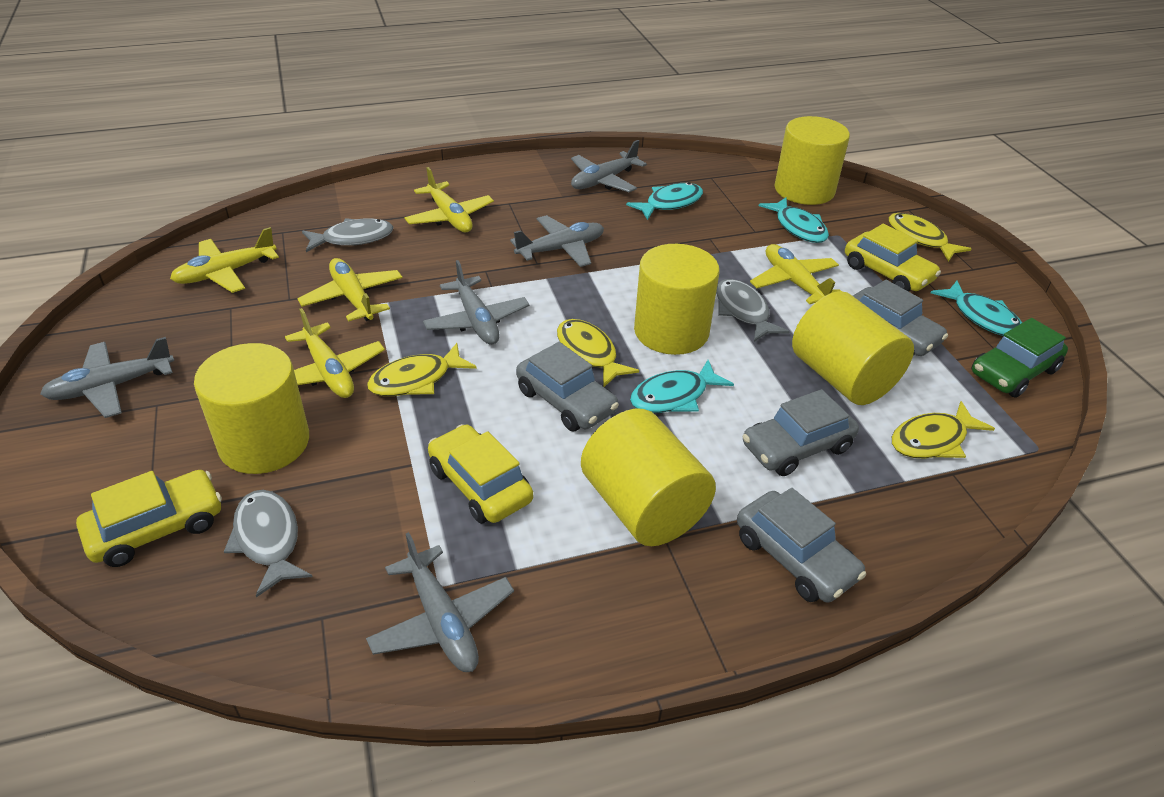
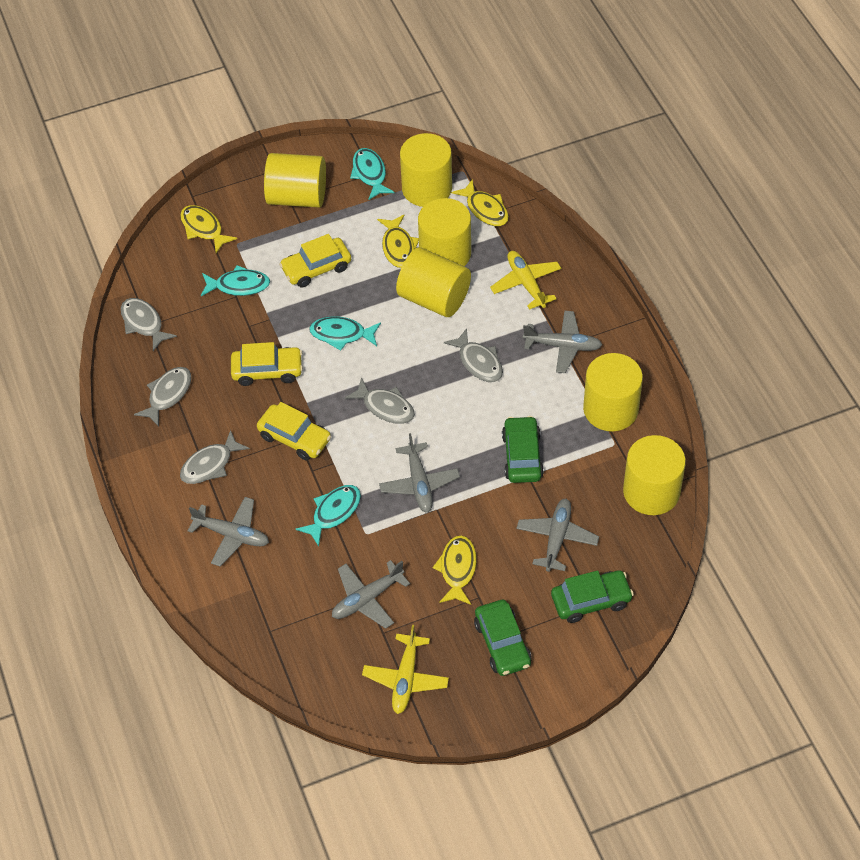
green car: [971,318,1068,398] = 1 -> [474,600,532,676] [502,416,544,483] [551,570,634,623] = 3
grey car: [516,342,619,431] [737,488,866,603] [743,389,859,476] [853,280,948,356] = 4 -> none = 0
grey fish: [224,490,313,597] [302,218,393,252] [716,279,790,342] = 3 -> [121,298,177,351] [134,367,191,427] [180,430,250,484] [345,377,415,424] [444,328,503,382] = 5
yellow cylinder: [194,343,309,474] [581,409,716,546] [634,244,719,355] [775,116,850,205] [792,291,914,405] = 5 -> [264,153,326,208] [396,247,471,317] [400,133,452,207] [418,198,471,266] [583,353,643,431] [623,435,686,515] = 6
yellow plane: [170,227,279,293] [285,308,385,398] [297,258,403,322] [405,167,494,232] [750,244,841,304] = 5 -> [362,625,449,714] [490,251,561,310] = 2

